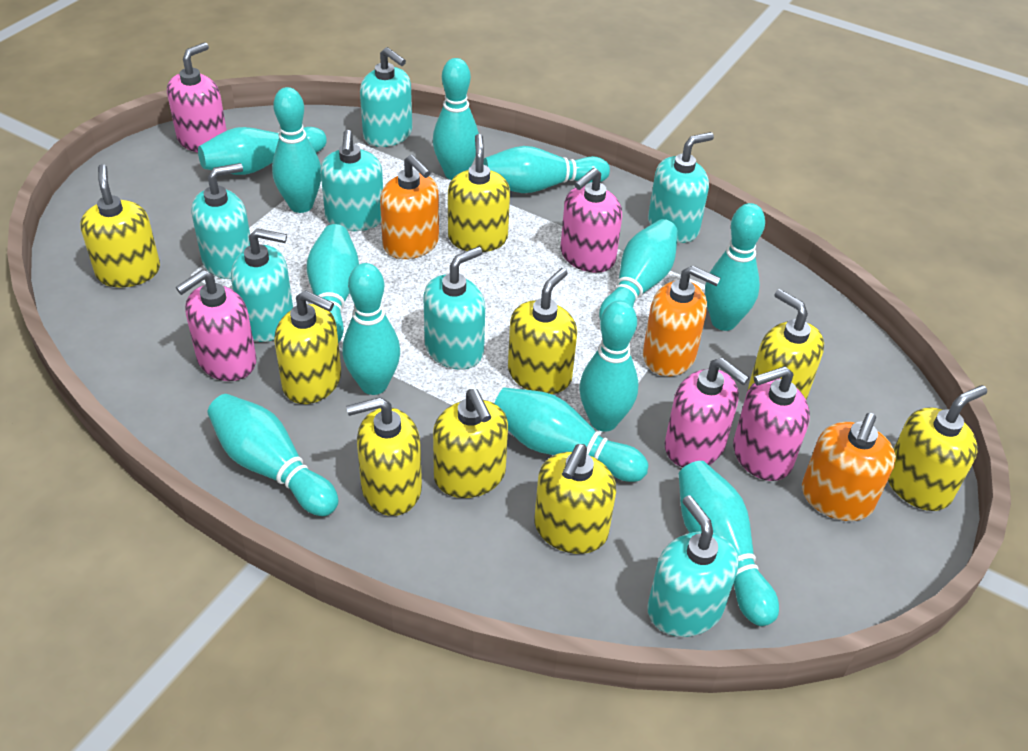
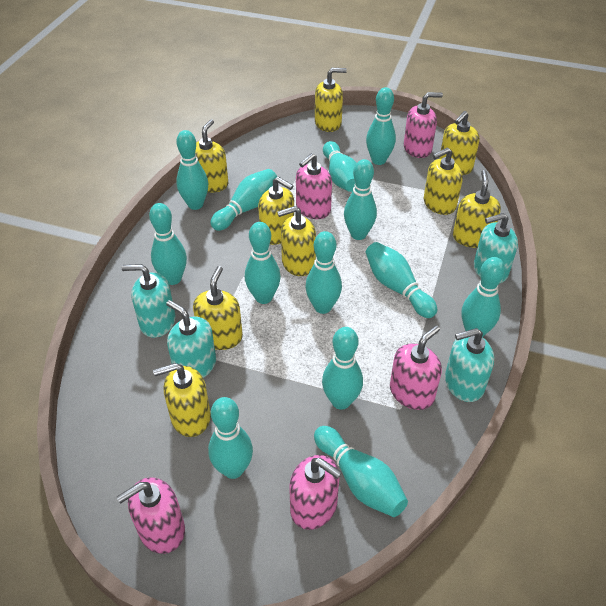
orange soap dispenser: [380,155,439,259] [643,266,720,376] [802,413,896,521] = 3 -> none = 0
turquoise bowling pin: [198,127,327,175] [207,394,338,516] [272,87,321,213] [307,224,359,343] [343,263,400,395] [433,58,479,180] [484,146,610,193] [494,388,648,482] [579,300,638,432] [599,219,678,319] [679,461,779,626] [705,203,765,331] = 12 -> [149,203,187,285] [176,130,208,210] [208,397,253,479] [210,169,277,231] [245,222,281,304] [305,231,342,314] [314,426,408,517] [322,327,363,410] [323,141,357,192] [344,159,377,240] [366,87,396,165] [366,242,437,318] [462,257,505,337] = 13
turquoise soap dispenser: [191,163,250,279] [231,228,293,342] [320,130,383,231] [360,47,412,147] [423,247,485,370] [647,495,738,637] [648,132,714,243] = 7 -> [122,264,175,338] [166,300,216,378] [445,328,494,402] [474,213,518,284] = 4

